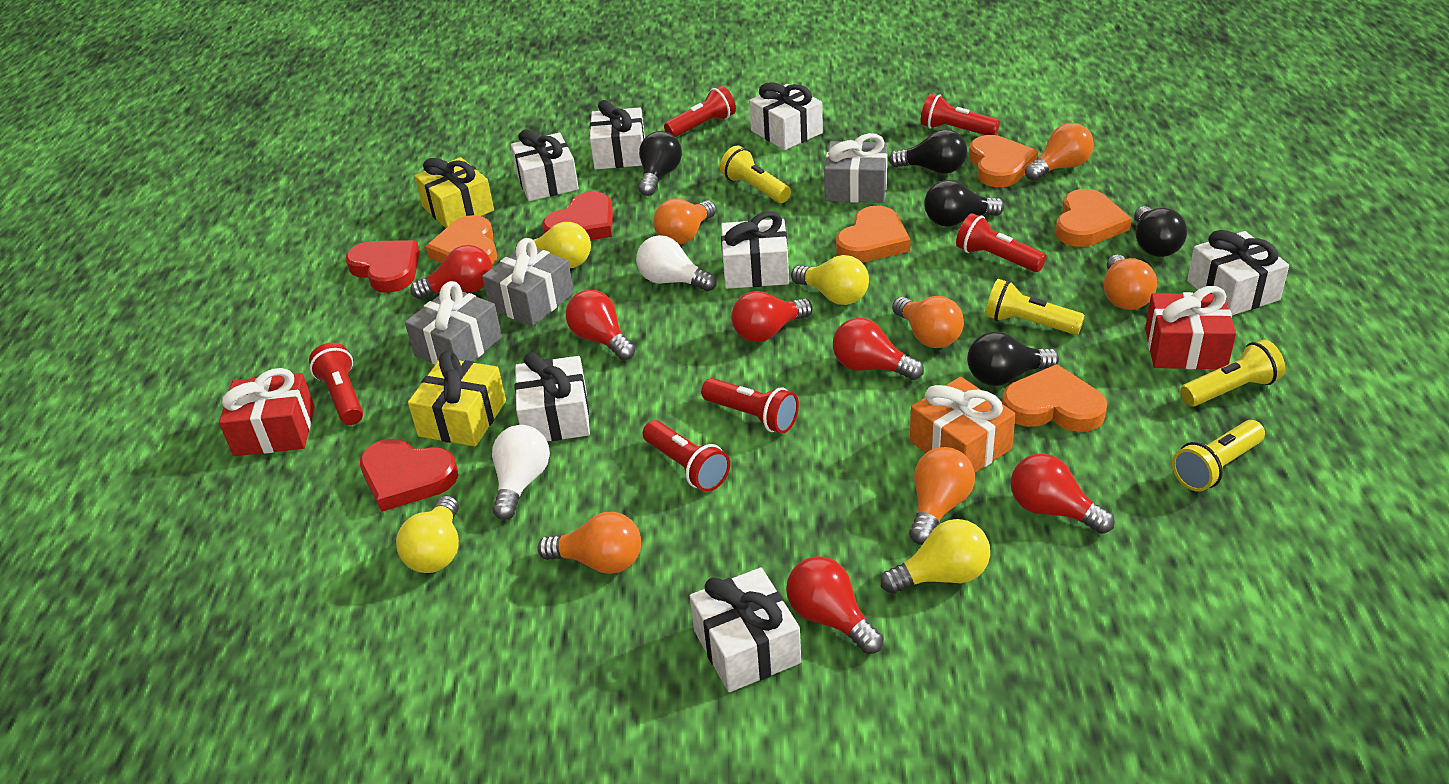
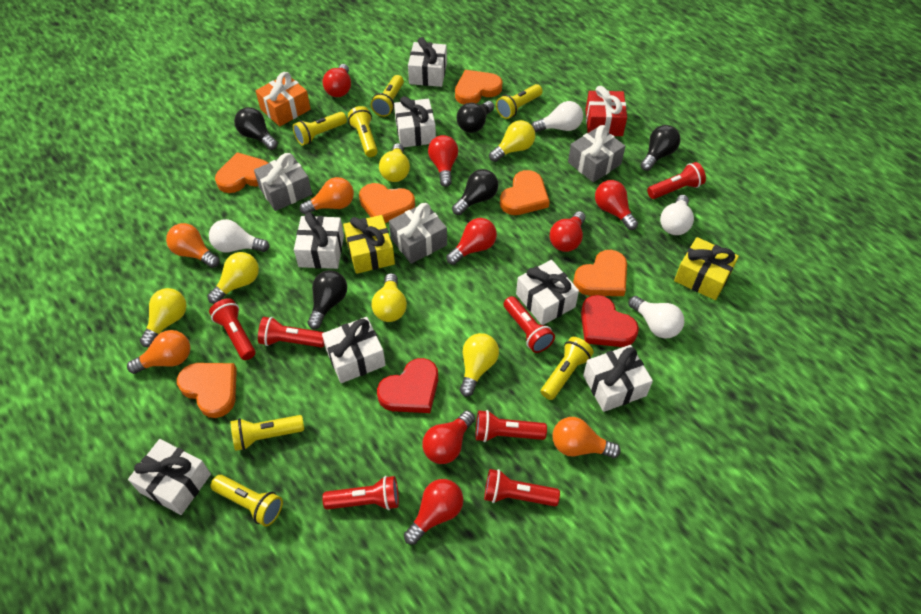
orange heart: [425,215,497,265] [836,206,911,262] [969,135,1038,187] [1002,364,1107,432] [1056,189,1132,247] = 5 -> [177,363,237,418] [215,152,268,193] [359,183,415,223] [455,70,502,105] [500,170,550,215] [573,250,627,296] = 6
orange light bulb: [538,512,641,574] [653,198,716,245] [892,296,964,348] [909,447,975,545] [1025,123,1094,181] [1104,255,1157,310] = 6 -> [127,330,190,374] [166,223,220,268] [300,177,354,214] [553,417,621,458] = 4
red flashlight: [309,343,363,425] [643,420,730,492] [664,86,736,137] [701,378,799,433] [921,94,1000,135] [956,213,1047,272] = 6 -> [209,298,255,360] [258,317,325,348] [322,476,399,510] [476,410,547,442] [484,469,560,506] [504,296,555,353] [647,162,706,199] = 7
red gift: [219,368,315,456] [1145,286,1236,369] = 2 -> [586,86,627,136] = 1
red heart: [346,240,420,293] [360,439,458,512] [542,192,613,240] = 3 -> [377,358,438,413] [581,295,639,347] = 2
red light bulb: [410,245,492,299] [566,290,635,360] [731,291,813,342] [786,556,883,654] [833,318,924,380] [1011,453,1115,534] = 6 -> [323,64,351,97] [404,479,464,545] [422,411,475,464] [428,135,458,187] [446,218,497,265] [549,211,585,252] [595,180,638,230] = 7
white light bulb: [492,425,550,520] [636,235,717,291] = 2 -> [209,219,269,253] [532,101,583,132] [628,296,684,339] [660,195,694,235] = 4
yellow flashlight: [720,145,791,203] [985,279,1085,335] [1172,420,1265,492] [1180,340,1285,407] = 4 -> [211,475,283,527] [231,415,304,451] [293,112,347,146] [348,106,378,157] [371,75,404,117] [496,84,543,119] [541,337,594,400] = 7
yellow light bulb: [396,496,459,573] [516,222,591,268] [791,255,869,305] [881,519,990,594] = 4 -> [140,288,187,347] [208,252,259,304] [372,273,407,322] [379,143,410,182] [460,333,499,397] [489,120,535,162] = 6

